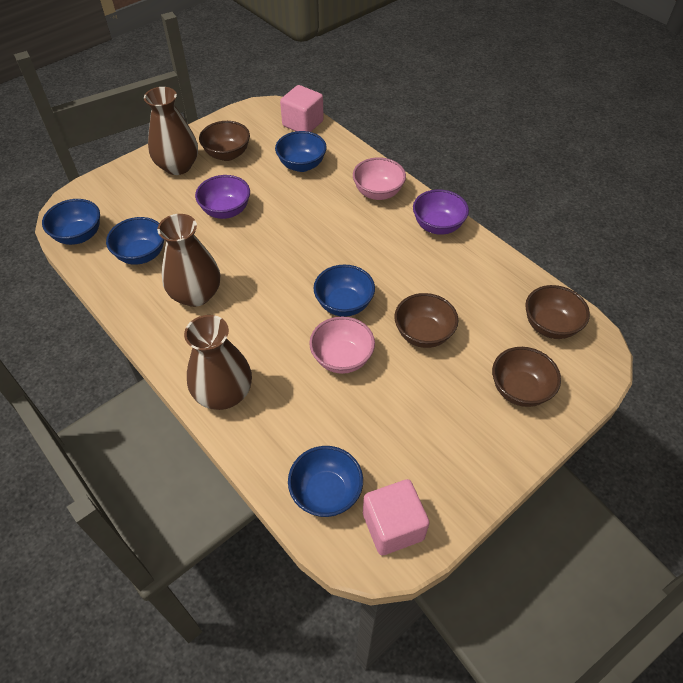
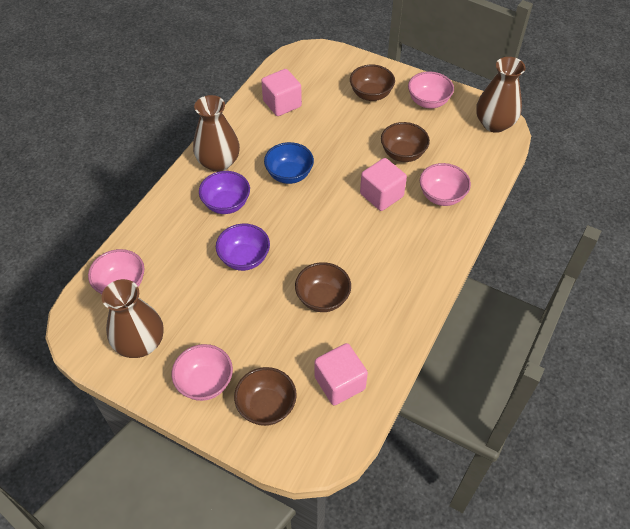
blue bowl: [42,199,100,245] [106,217,164,265] [275,131,327,172] [288,446,363,517] [313,265,375,317] = 5 -> [264,142,314,184] = 1
pink bowl: [309,316,375,374] [353,157,406,200] = 2 -> [88,249,145,294] [172,344,233,401] [408,72,454,108] [420,163,471,206] = 4
pink cube: [280,85,324,132] [363,479,430,555] = 2 -> [261,69,302,116] [315,343,368,406] [360,158,407,211] = 3

